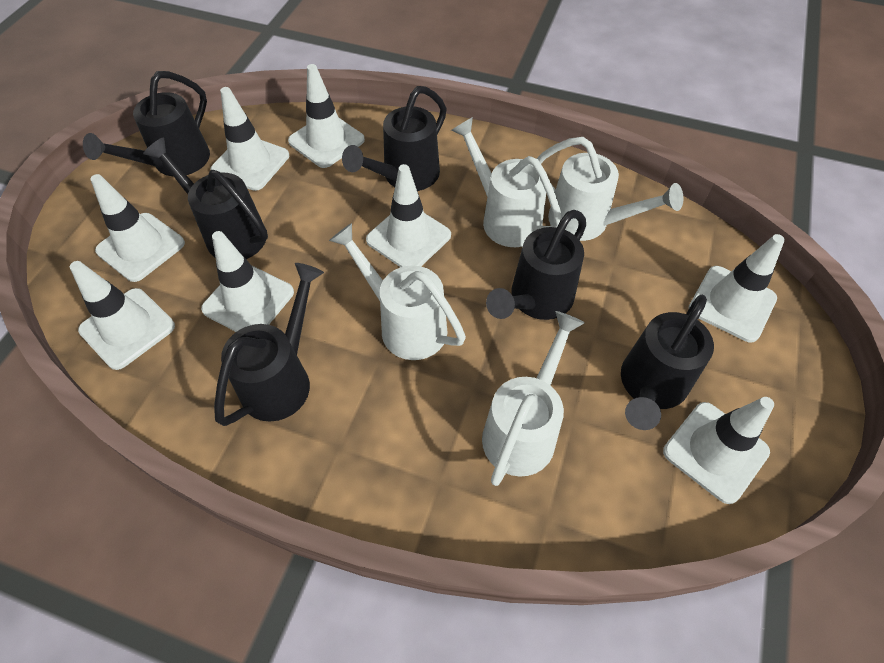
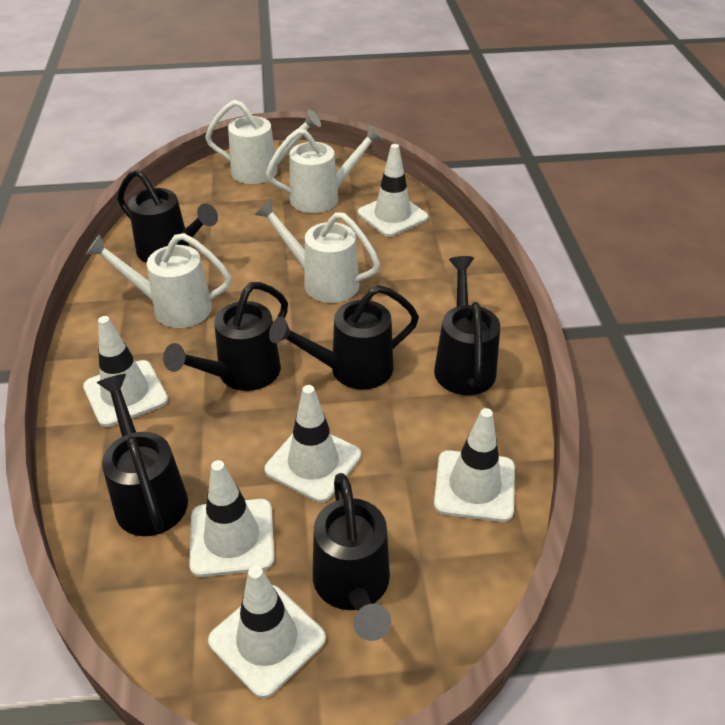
white traffic cone: [70,261,175,370] [90,174,185,282] [201,231,294,332] [210,87,289,191] [288,64,365,168] [366,164,451,267] [663,397,774,504] [689,234,785,342] = 8 -> [83,316,168,427] [189,460,274,577] [208,566,326,698] [265,385,361,502] [358,144,428,237] [434,408,515,522] = 6

